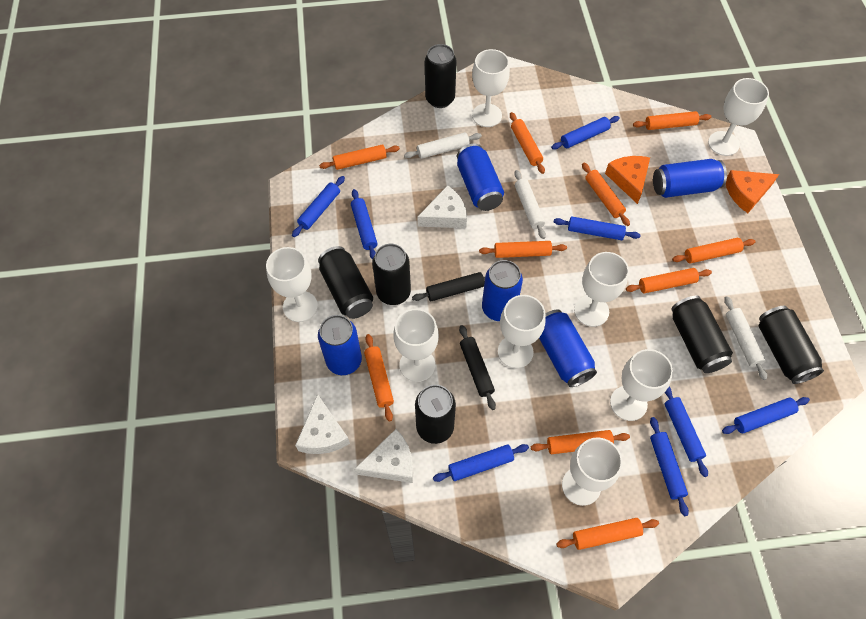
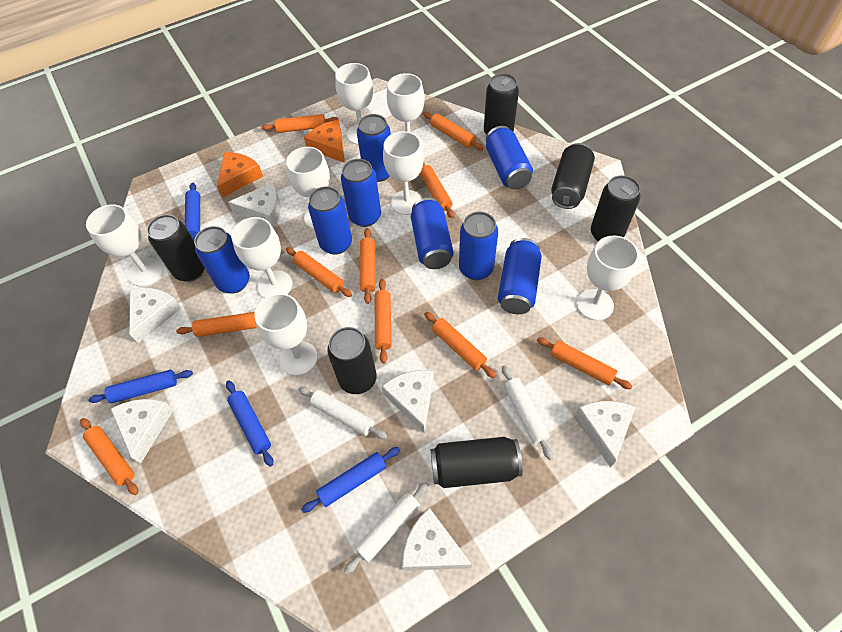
black rolling pin: [412,272,485,301] [459,325,496,410] = 2 -> none = 0
blue can: [318,315,362,375] [457,144,504,211] [482,260,523,321] [539,309,597,387] [653,159,727,198] = 5 -> [194,226,250,294] [308,186,352,255] [341,159,381,227] [357,114,391,182] [411,198,454,269] [459,212,498,280] [486,126,533,190] [498,238,542,314] = 8
blue rolling pin: [292,176,345,237] [351,189,378,259] [433,444,529,482] [551,116,620,150] [554,216,641,240] [650,417,689,516] [665,386,708,477] [722,397,810,434] = 8 -> [88,370,193,403] [185,183,200,240] [226,381,273,467] [301,447,400,513] = 4
white cheese: [295,394,350,454] [354,429,413,483] [418,185,467,228] = 3 -> [111,399,174,464] [129,288,181,343] [228,182,281,227] [382,370,434,433] [402,508,472,571] [575,401,636,468] = 6

